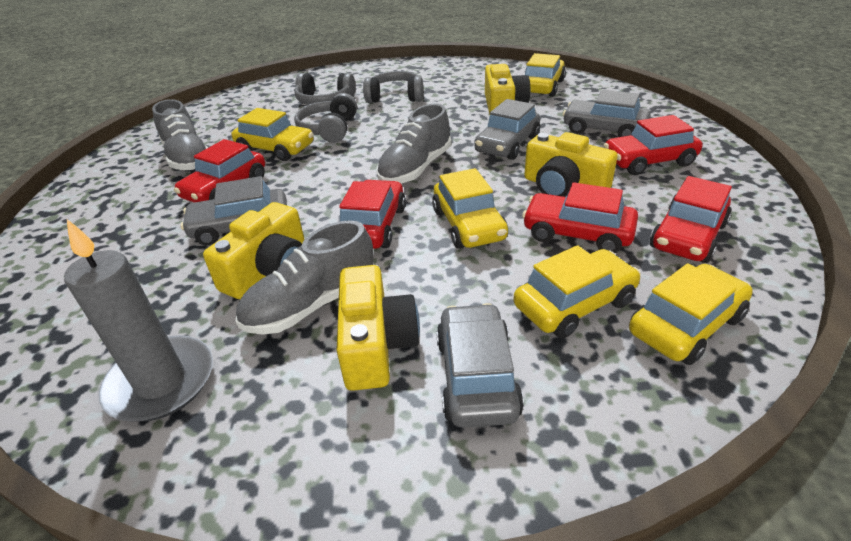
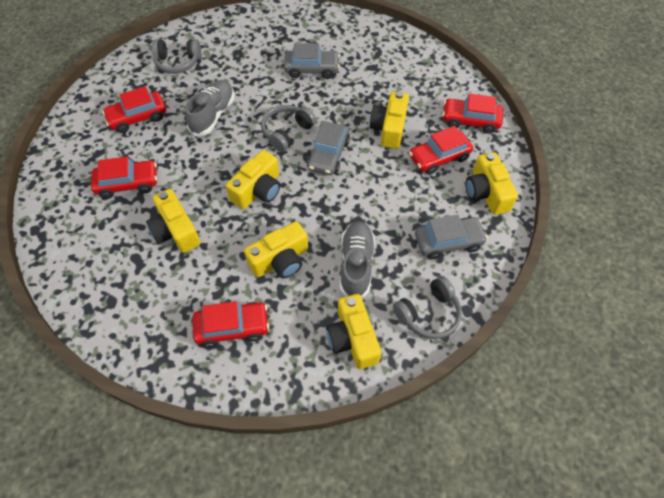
grey candle: [64,219,213,422] = 1 -> none = 0
grey car: [180,176,287,246] [436,303,524,428] [474,99,540,160] [563,90,651,137] = 4 -> [284,43,340,79] [307,121,350,175] [415,215,488,260] = 3
grey shoe: [152,99,208,170] [236,220,374,335] [376,104,452,183] = 3 -> [185,80,234,136] [340,221,375,297] = 2
yellow camera: [203,202,305,299] [337,265,420,391] [485,64,530,114] [524,132,618,197] = 4 -> [146,189,200,253] [226,150,280,209] [244,221,308,278] [326,294,381,369] [370,91,409,149] [466,152,518,215] = 6
yellow car: [231,108,314,161] [432,168,508,249] [513,245,641,338] [525,53,566,97] [629,263,753,365] = 5 -> none = 0

